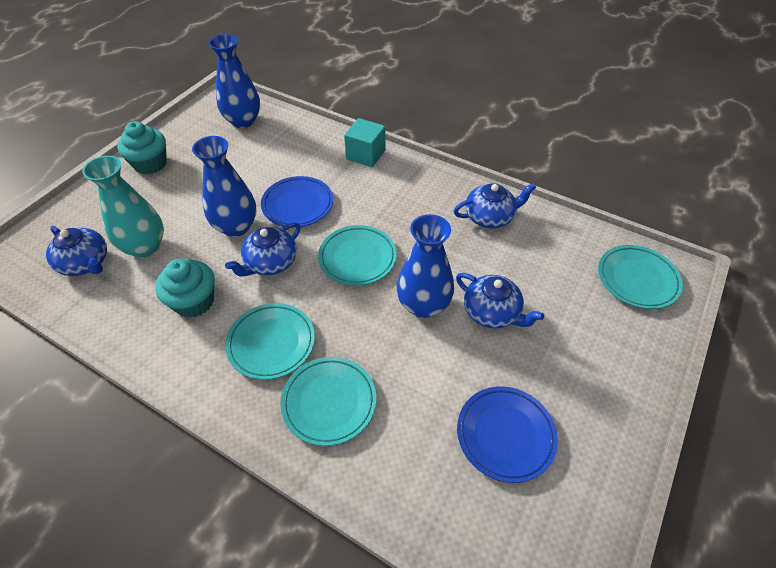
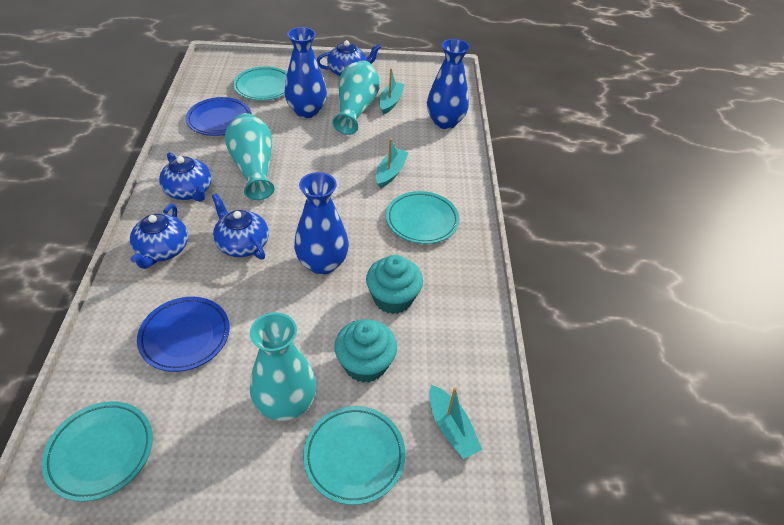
turquoise boat: none = 0 -> [376,138,409,188] [379,68,405,115] [429,385,482,459] = 3
turquoise cube: [344,118,385,167] = 1 -> none = 0
turquoise vase: [82,156,164,258] = 1 -> [225,113,274,200] [250,312,317,421] [332,61,380,135] = 3

